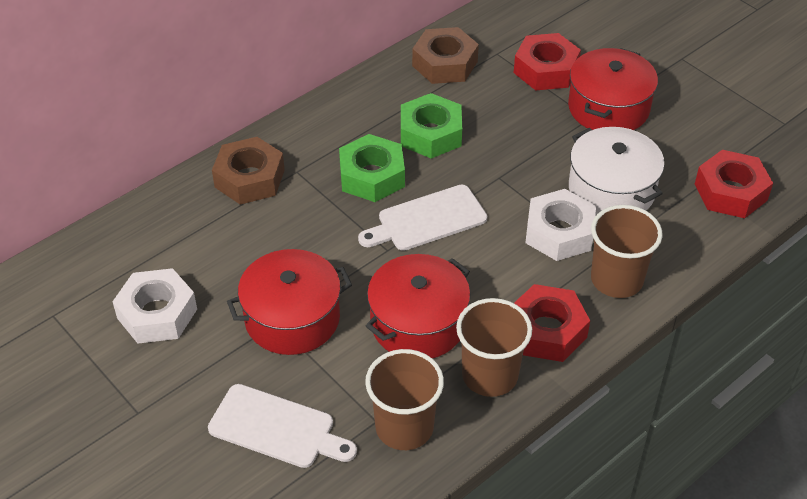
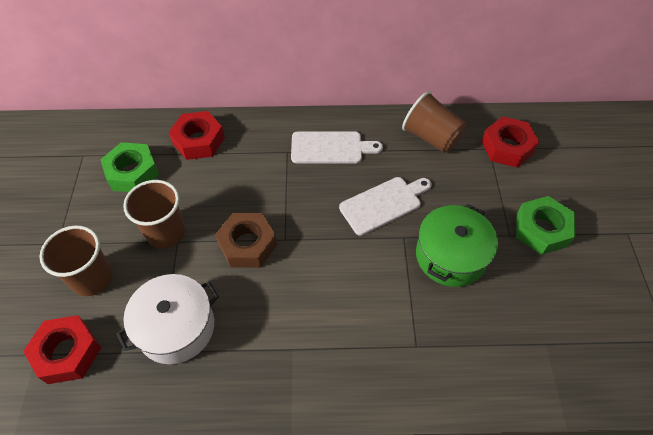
brown nut: [212,137,285,205] [412,27,479,84] = 2 -> [215,213,277,268] = 1
green pot: none = 0 -> [416,204,498,287] = 1
red pot: [227,249,352,355] [366,254,470,358] [568,48,658,130] = 3 -> none = 0
white nut: [112,268,197,344] [525,189,596,261] = 2 -> none = 0

